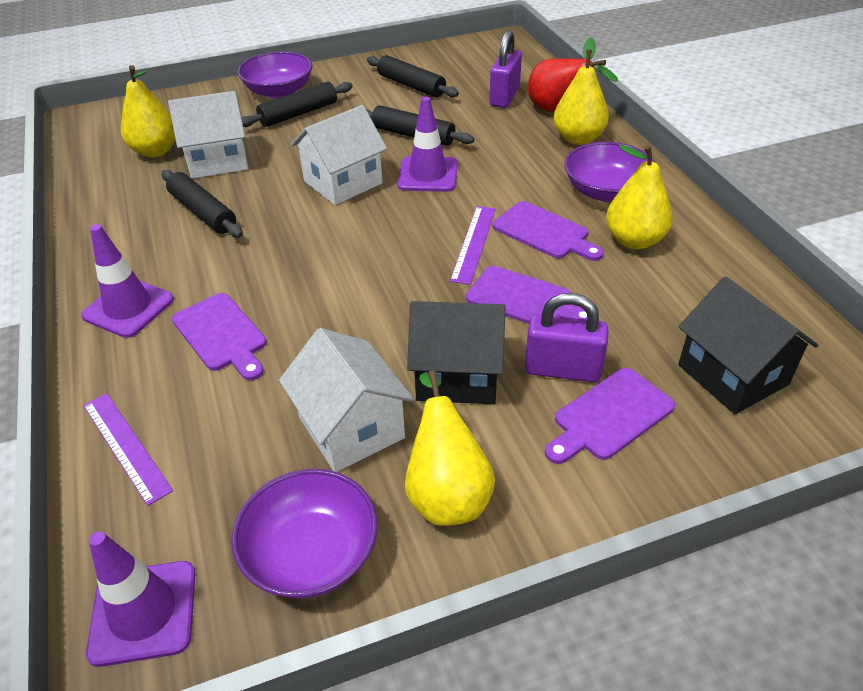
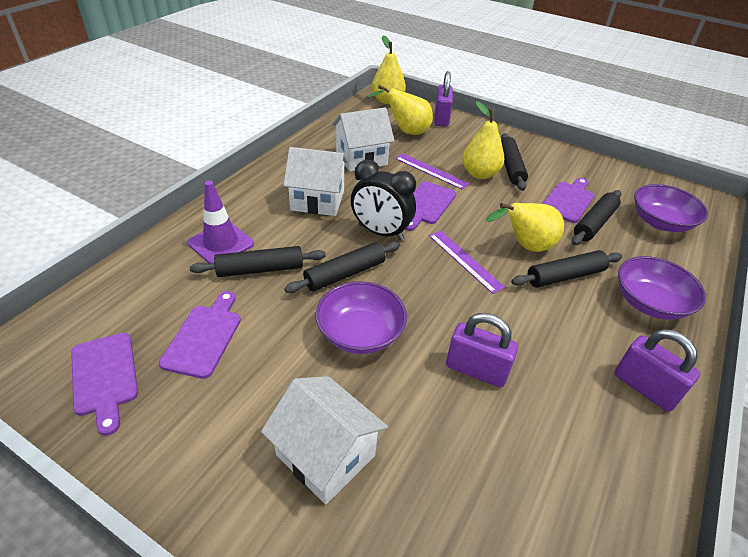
black clock: none = 0 -> [351,160,416,241] = 1
black house: [407,301,505,404] [678,276,818,414] = 2 -> none = 0
black rolling pin: [162,170,243,238] [242,82,353,127] [366,105,474,146] [367,55,459,97] = 4 -> [190,246,326,277] [284,241,400,293] [501,133,528,191] [511,250,622,288] [572,190,621,245] = 5
purple padlock: [490,30,522,108] [525,293,609,382] = 2 -> [434,71,453,127] [446,313,518,388] [614,329,700,412] = 3
purple traffic cone: [81,224,174,338] [86,531,195,667] [397,96,458,192] = 3 -> [188,181,254,264] = 1
red pear: [528,58,618,112] = 1 -> none = 0

